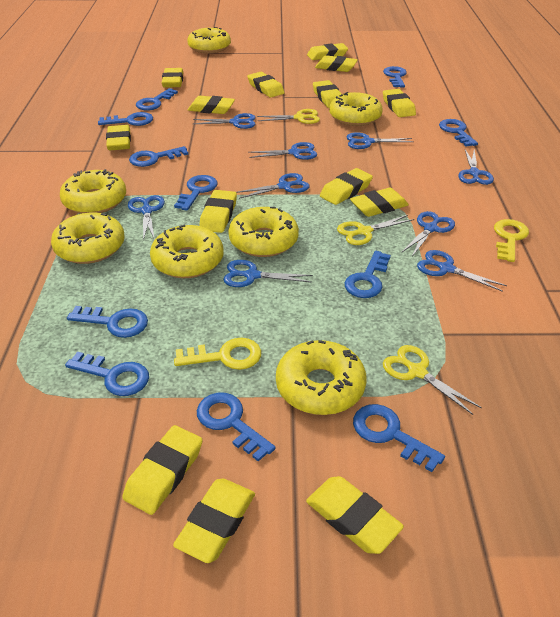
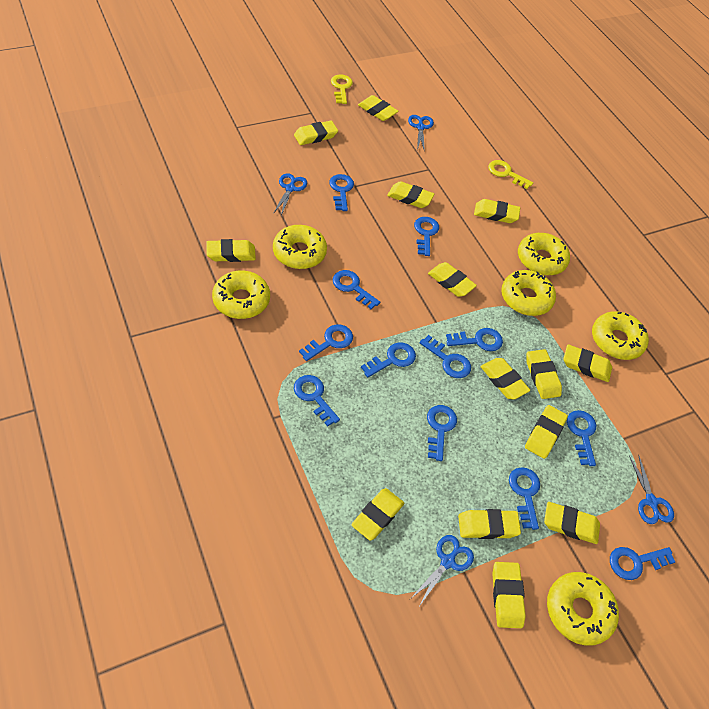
blue key: [65,352,149,396] [67,306,148,338] [98,112,153,126] [129,146,188,167] [136,88,178,110] [174,175,217,211] [197,392,276,462] [345,251,391,298] [353,404,445,472] [383,66,407,88] [439,119,478,147] = 11 -> [294,375,340,427] [299,324,353,361] [329,174,354,211] [333,270,380,309] [361,342,416,377] [414,217,439,256] [419,335,471,378] [427,405,457,461] [446,328,503,351] [509,467,540,530] [567,410,596,466] [610,547,675,580] = 12
blue scissors: [128,195,165,241] [193,113,255,129] [223,260,313,287] [236,173,309,199] [248,142,317,160] [346,132,414,149] [401,211,455,256] [417,250,507,292] [458,149,494,185] = 9 -> [273,173,307,216] [408,115,434,152] [411,535,474,605] [629,454,674,524] = 4
yellow donut: [51,213,125,264] [60,169,126,214] [150,225,223,278] [187,27,231,54] [228,207,299,257] [276,340,367,415] [329,92,383,126] = 7 -> [212,270,270,319] [273,225,327,269] [501,270,556,316] [518,233,570,276] [547,572,619,646] [592,311,649,360] = 6
yellow scissors: [257,109,320,124] [337,215,414,245] [383,345,482,415] = 3 -> none = 0

